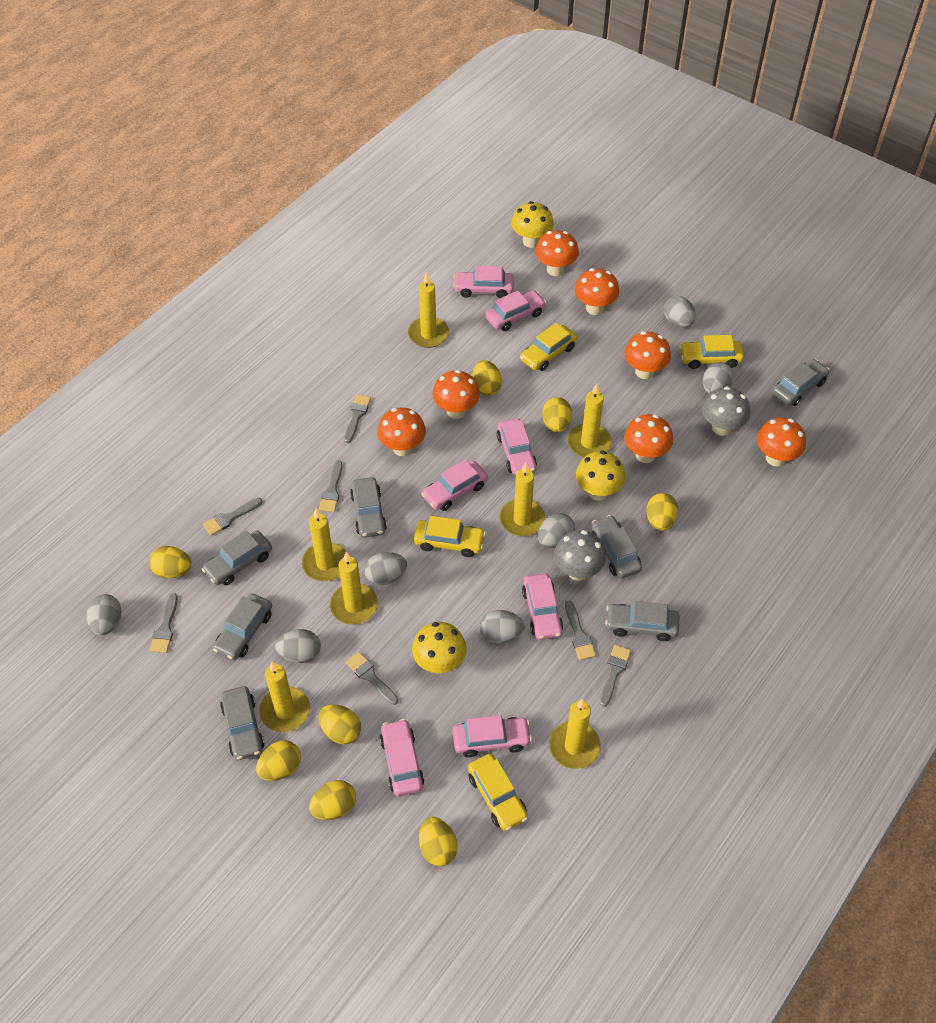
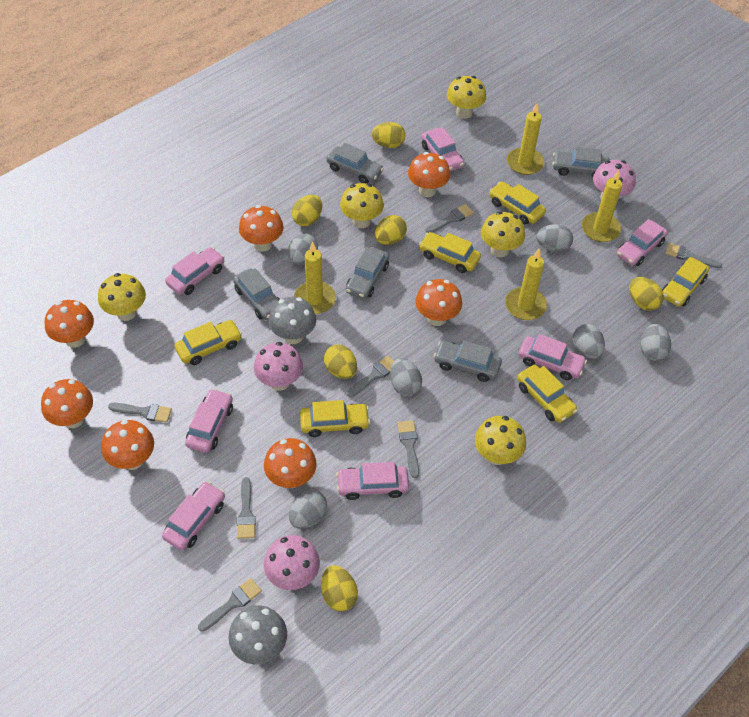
grey car: [201,530,272,585] [213,593,272,660] [220,686,264,760] [350,477,387,538] [591,515,642,578] [605,601,680,641] [772,359,830,406] = 7 -> [233,268,280,320] [326,143,384,184] [346,247,389,299] [434,341,502,382] [552,147,610,177] = 5
grey egg: [87,594,121,635] [275,629,321,663] [364,552,407,585] [480,610,525,643] [538,513,575,548] [664,296,696,327] [703,362,734,394] = 7 -> [288,233,318,265] [289,490,327,529] [390,358,422,396] [536,224,573,252] [573,324,605,359] [641,324,671,361] = 6
pink mushroom: none = 0 -> [254,342,303,391] [264,535,320,590] [593,160,636,199] = 3
yellow candle: [259,662,310,732] [302,508,346,581] [330,552,378,624] [408,272,449,348] [500,463,545,536] [549,699,601,769] [568,384,612,457] = 7 -> [294,241,336,314] [505,249,547,320] [507,103,544,175] [582,170,622,242] = 4
yellow car: [414,516,486,557] [468,754,528,831] [520,323,577,371] [679,335,744,369] = 4 -> [175,320,242,365] [300,400,370,437] [419,232,481,273] [489,182,546,224] [517,365,578,423] [662,257,709,307] = 6
yellow egg: [149,546,192,578] [256,740,301,781] [309,780,356,820] [318,704,361,745] [419,817,458,866] [472,360,502,396] [542,397,572,432] [647,493,678,531] = 8 -> [292,195,322,226] [321,565,358,611] [324,344,357,379] [371,122,405,148] [375,215,407,245] [629,277,664,311] = 6
yellow mushroom: [412,622,467,674] [511,201,554,248] [576,451,626,501] = 3 -> [98,273,146,321] [340,183,384,228] [447,76,486,119] [475,416,526,465] [481,211,525,258] = 5

